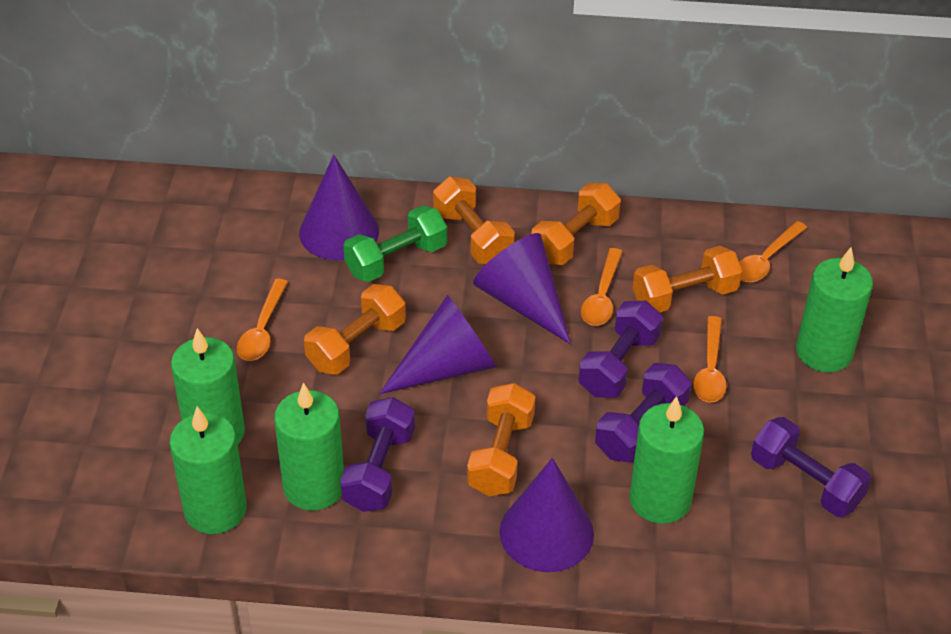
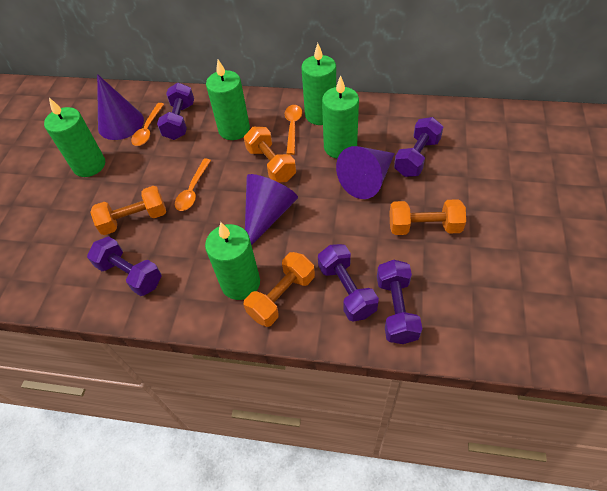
green dumbbell: [343,205,447,282] = 1 -> none = 0
orange dumbbell: [304,284,406,375] [433,177,515,264] [467,383,535,496] [531,183,621,265] [633,246,742,313] = 5 -> [90,186,166,235] [244,127,296,183] [244,252,315,327] [389,199,466,235] = 4
orange spoon: [237,279,288,361] [581,248,623,326] [693,316,727,402] [739,221,807,282] = 4 -> [131,103,164,146] [175,159,211,211] [285,105,302,155] = 3
purple cone: [299,155,379,260] [379,295,496,394] [473,233,571,344] [500,458,594,572] = 4 -> [97,74,144,140] [245,174,298,245] [336,146,395,199] = 3
purple dumbbell: [340,397,415,512] [578,301,663,398] [595,363,691,462] [751,417,871,517] = 4 -> [87,237,162,296] [157,83,194,140] [318,244,379,321] [377,260,422,344] [394,117,443,177] = 5

